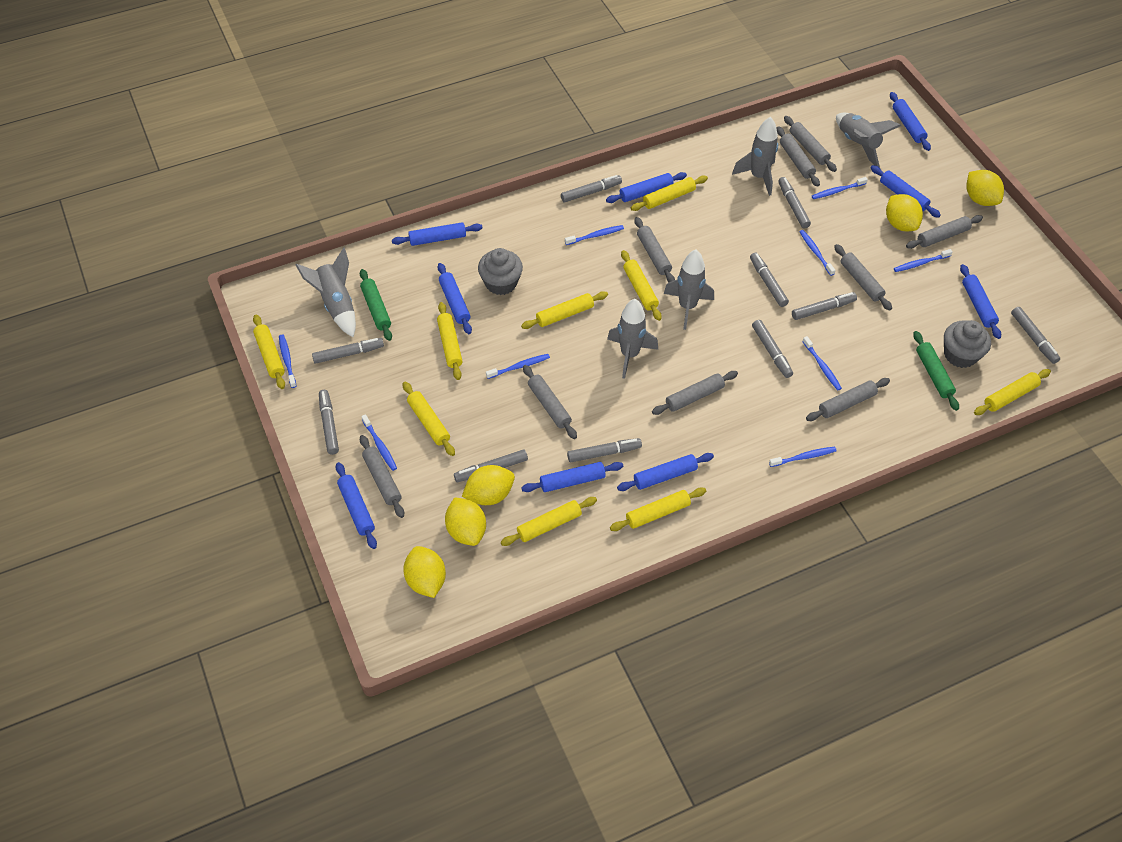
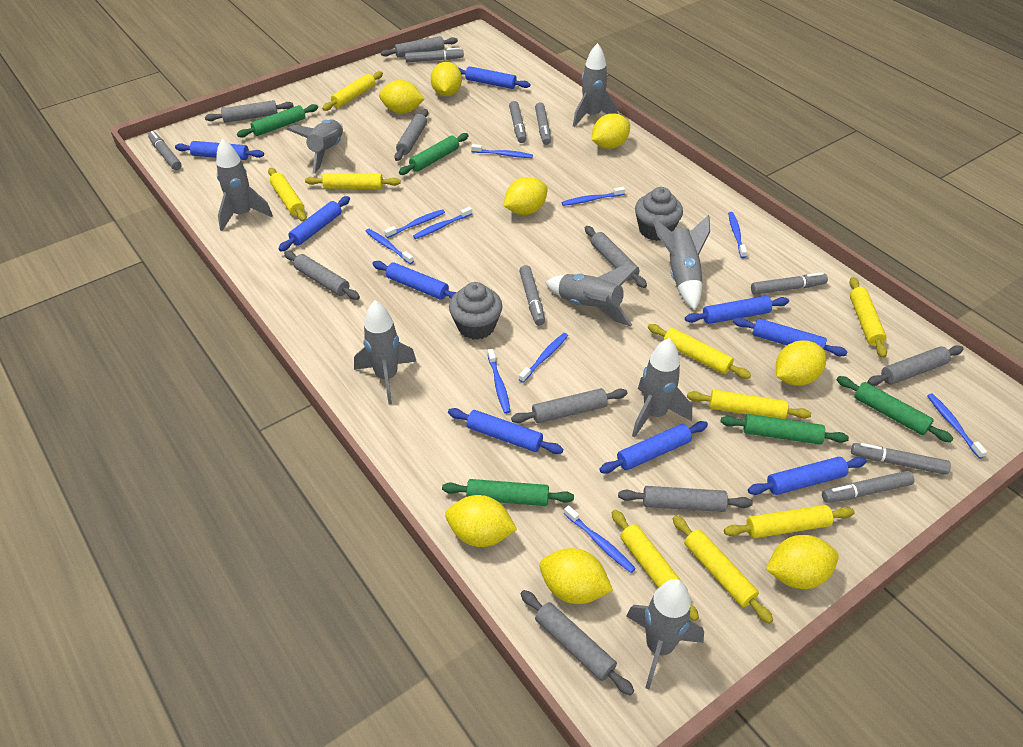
blue toothbrush: [279,335,296,388] [361,414,397,471] [486,354,550,379] [565,225,624,245] [769,447,837,467] [799,230,836,276] [802,336,842,390] [812,177,868,199] [894,249,953,272] = 9 -> [365,229,414,264] [384,209,445,238] [413,207,472,239] [471,144,533,158] [488,349,510,414] [519,333,568,383] [562,187,625,206] [564,505,636,573] [728,212,747,258] [927,393,987,459] = 10
green rolling pin: [360,269,392,341] [913,331,959,411] = 2 -> [237,104,318,138] [399,133,469,175] [442,479,574,506] [721,414,849,445] [837,376,953,442] = 5
grey marker: [312,338,384,364] [319,390,339,455] [454,450,528,482] [561,175,622,202] [567,438,642,462] [750,252,789,307] [752,320,793,378] [778,177,811,228] [792,292,857,320] [1011,307,1060,364] = 10 -> [148,131,182,170] [405,48,464,62] [509,101,526,143] [519,265,545,325] [535,102,551,145] [751,272,828,295] [822,471,914,503] [851,443,951,475] = 8
grey rocket: [296,247,356,337] [607,299,658,379] [664,250,714,330] [732,117,778,196] [836,113,901,168] = 5 -> [216,139,273,231] [287,120,343,174] [354,300,417,404] [545,266,639,327] [573,43,618,127] [626,579,704,689] [632,338,692,438] [653,215,710,310] = 8
yellow lemon: [403,546,446,598] [445,497,486,546] [462,465,515,505] [886,194,923,231] [966,170,1004,206] = 5 -> [379,80,424,114] [431,62,462,96] [445,495,517,547] [504,177,548,215] [539,548,613,604] [592,113,630,149] [766,535,839,589] [776,340,826,386] = 8

